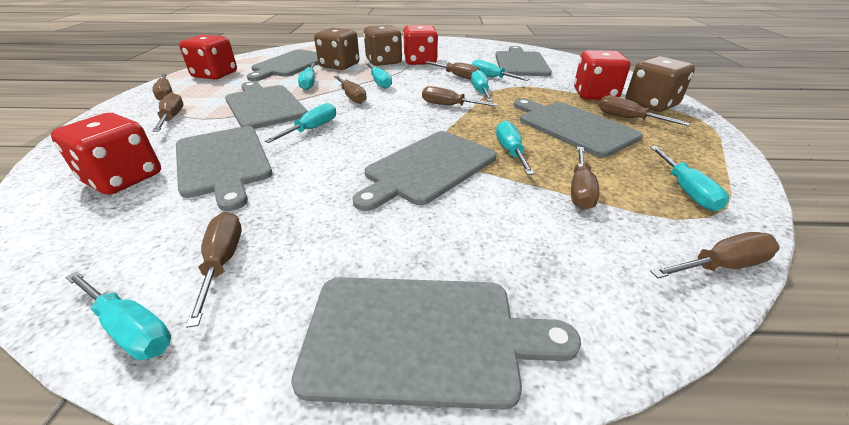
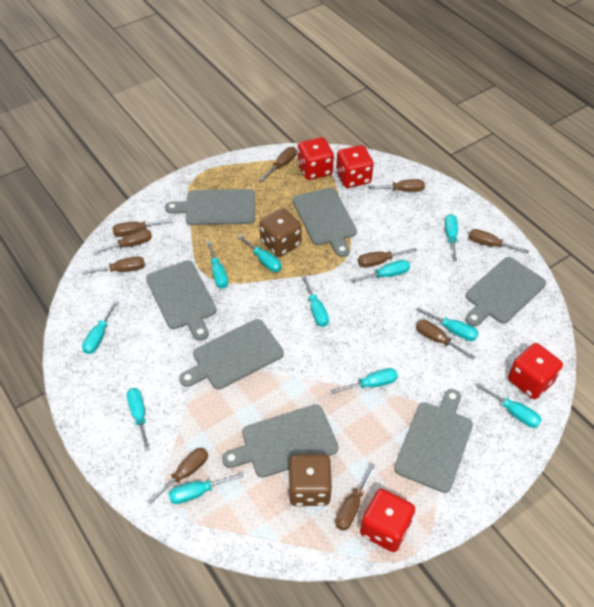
brown dice: [314,28,360,70] [364,25,402,66] [626,56,695,112] = 3 -> [260,208,302,257] [288,454,332,506] = 2
brown screwdriver: [152,73,173,100] [152,93,183,132] [186,212,242,328] [334,75,367,104] [422,86,498,106] [425,61,481,80] [571,147,600,210] [599,96,690,126] [650,232,780,278] = 9 -> [82,256,145,274] [92,229,152,254] [112,219,173,237] [147,448,208,505] [260,147,297,181] [335,463,375,531] [358,248,417,268] [368,179,425,192] [416,320,475,360] [469,229,529,253] = 10
turquoise screwdriver: [65,271,171,360] [265,103,336,143] [298,63,315,90] [366,63,392,89] [471,59,529,81] [471,70,493,101] [496,121,535,175] [650,146,729,211] = 8 -> [82,300,118,354] [127,388,150,451] [169,472,244,504] [206,241,228,289] [237,234,282,272] [302,276,329,327] [331,368,398,394] [351,260,410,283] [416,307,479,341] [445,214,458,261] [476,383,542,428] = 11

